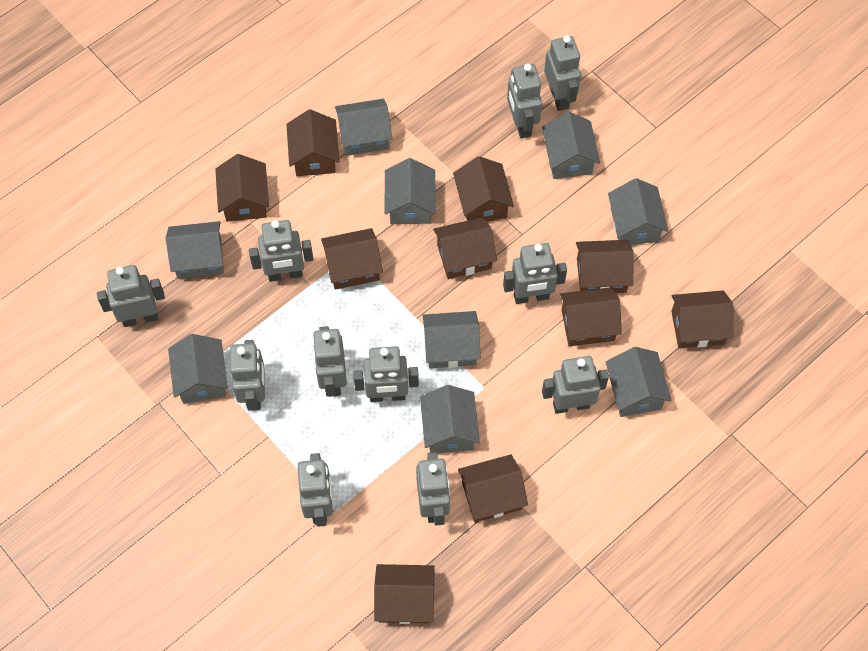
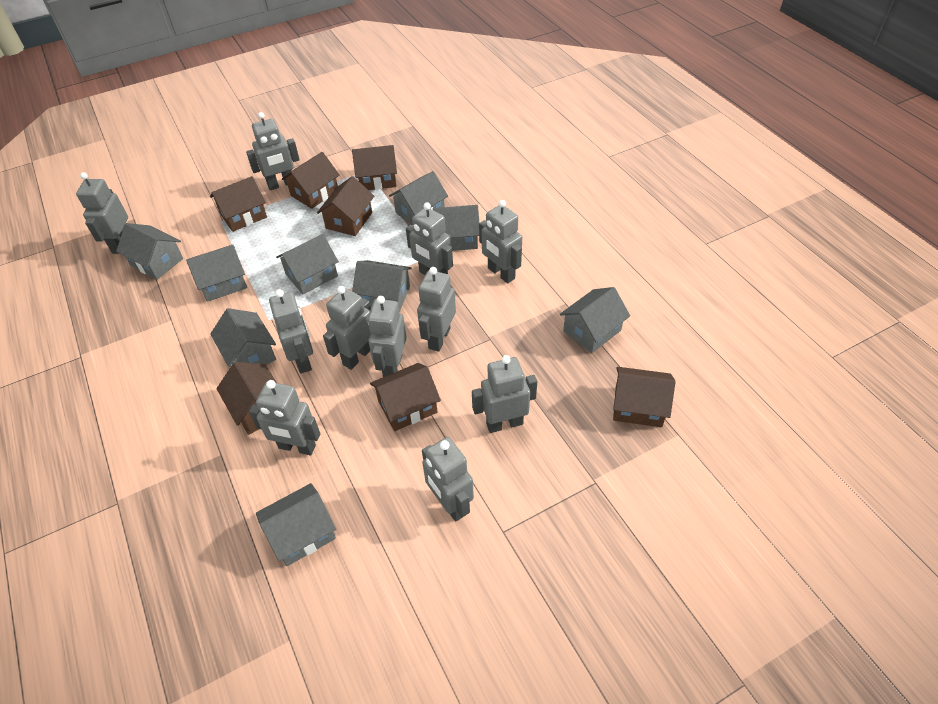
brown house: [215,154,269,222] [286,109,339,176] [321,228,383,290] [374,564,435,624] [433,217,497,279] [453,156,514,222] [458,454,528,523] [560,287,622,346] [576,240,634,293] [671,290,734,348] = 10 -> [210,176,267,232] [217,362,277,435] [282,152,340,209] [317,176,374,236] [352,145,397,190] [370,363,441,431] [613,367,676,427] = 7

